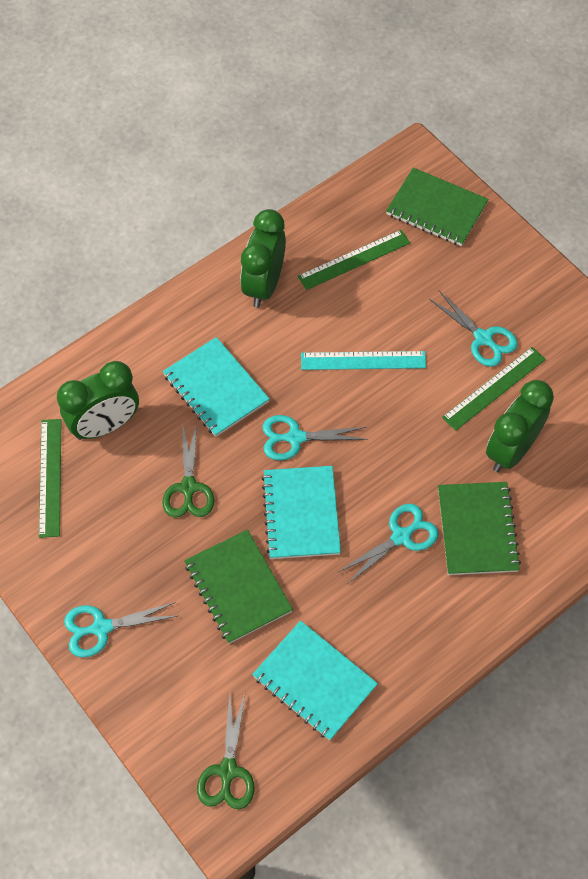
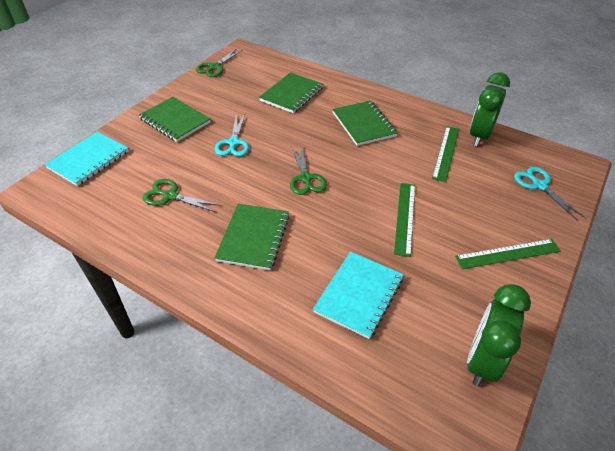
green clock: [57,361,139,440] [240,209,286,308] [486,380,554,472] = 3 -> [467,284,531,386] [470,72,510,146] = 2
green notebook: [184,529,293,644] [386,167,489,246] [438,482,521,575] = 3 -> [139,97,211,142] [215,204,290,270] [259,72,323,113] [332,101,397,146] = 4
green scissors: [162,422,214,518] [197,692,255,809] = 2 -> [143,179,221,212] [196,48,243,77] [290,146,327,195] = 3
turquoise notebook: [163,337,270,437] [252,621,378,741] [261,466,341,559] = 3 -> [44,132,129,186] [313,252,404,339] = 2
turquoise ruler: [301,351,426,370] = 1 -> none = 0
turquoise scissors: [64,602,177,657] [262,415,368,460] [338,504,439,584] [429,291,518,367] = 4 -> [215,114,249,156] [514,167,585,220] = 2

